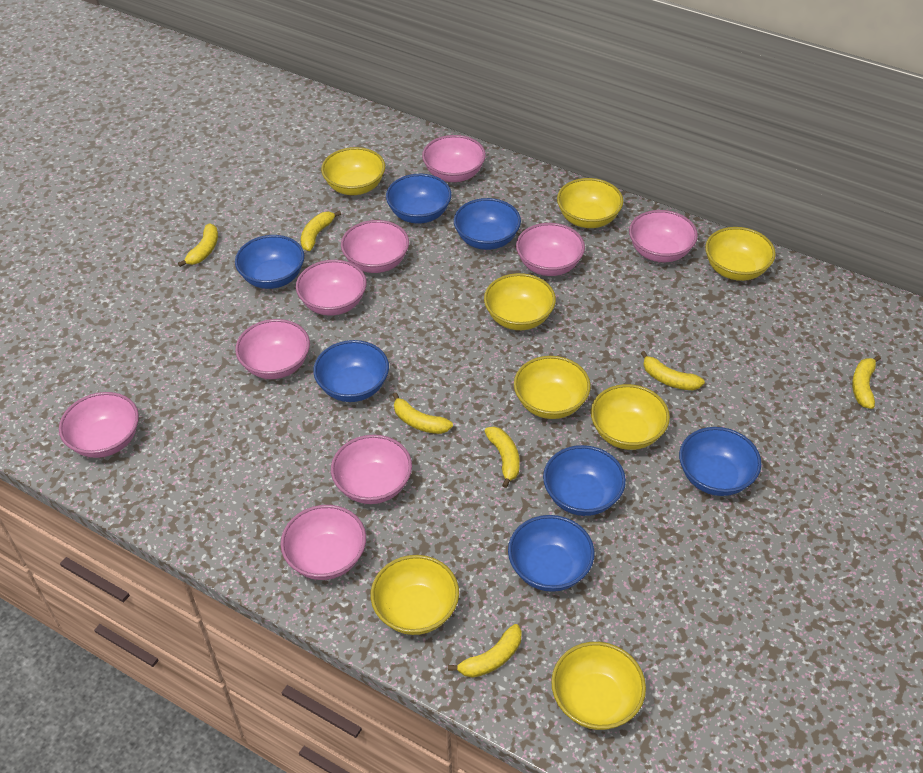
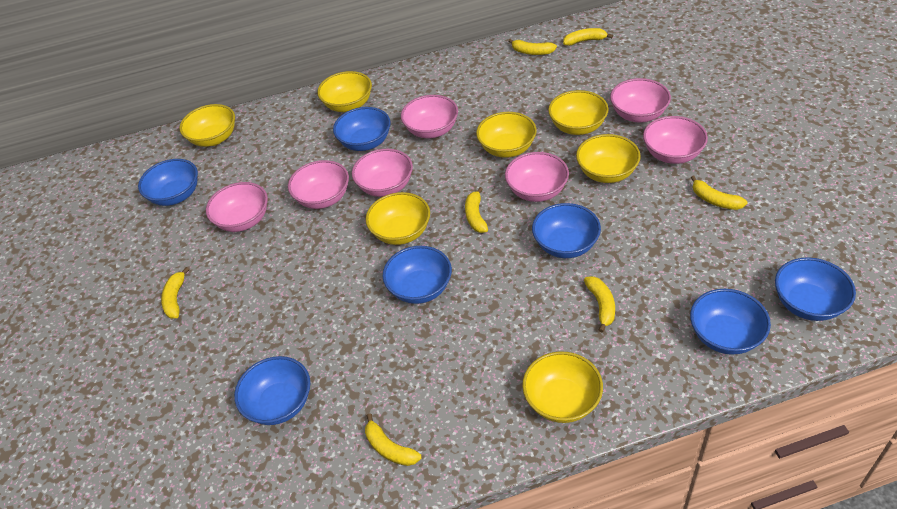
pink bowl: [59,392,139,458] [235,319,310,379] [280,505,366,580] [296,260,367,316] [331,435,412,504] [341,220,409,273] [422,135,486,182] [516,223,585,276] [629,210,698,262] = 9 -> [206,182,268,232] [288,160,349,209] [352,149,413,197] [401,95,458,138] [505,152,569,202] [610,78,671,123] [643,116,708,164] = 7
yellow bowl: [321,147,385,195] [371,555,459,635] [484,273,556,330] [514,356,591,419] [551,642,646,730] [557,178,623,228] [591,384,670,450] [705,227,776,281] = 8 -> [179,104,235,147] [317,71,372,112] [366,192,430,245] [476,112,537,158] [522,351,603,423] [548,90,609,135] [576,134,641,183] = 7

